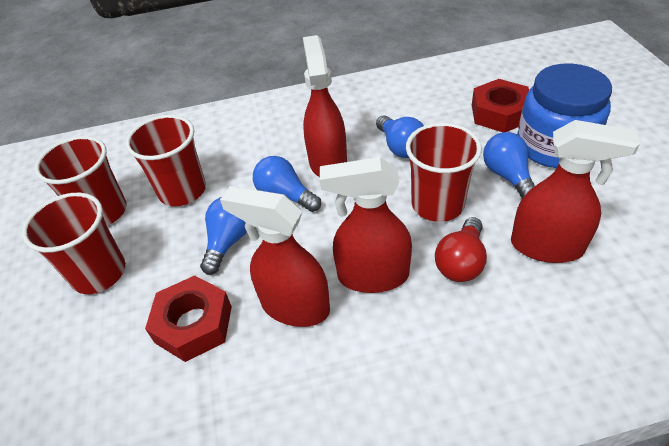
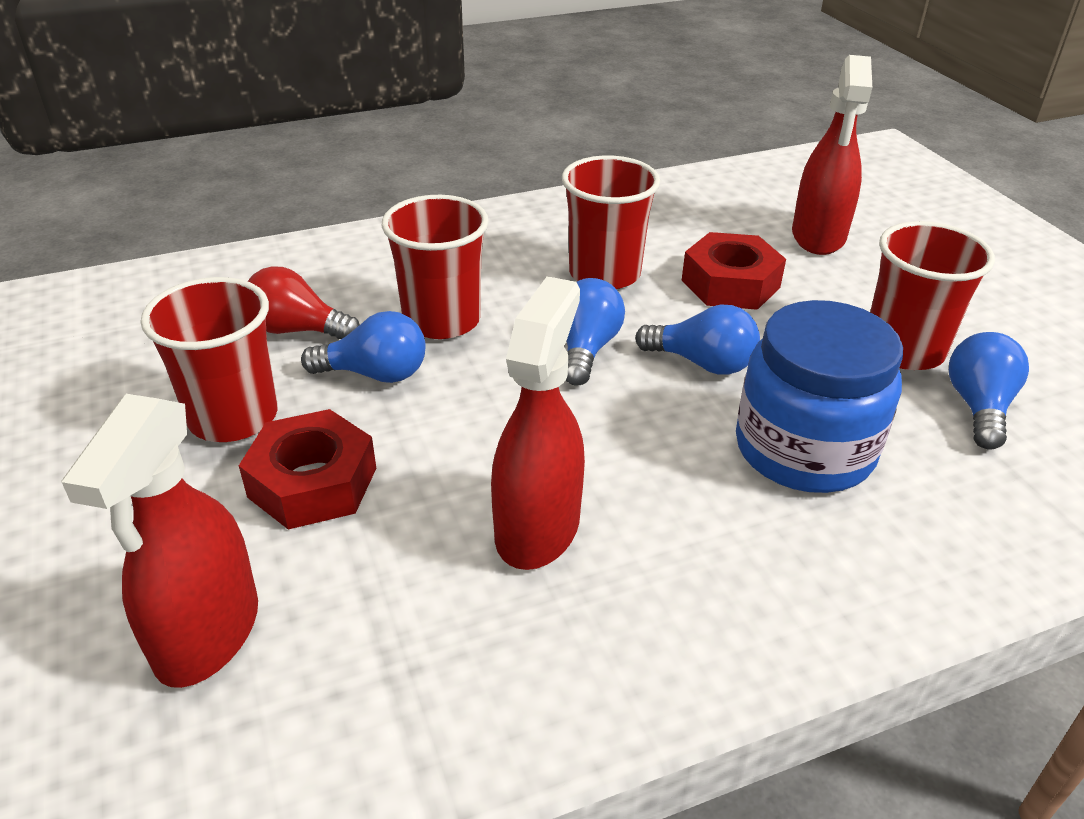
red spray bottle: [220,186,330,327] [303,35,347,177] [320,157,412,293] [511,120,640,263] = 4 -> [61,394,258,688] [491,276,585,570] [792,55,872,255] = 3

